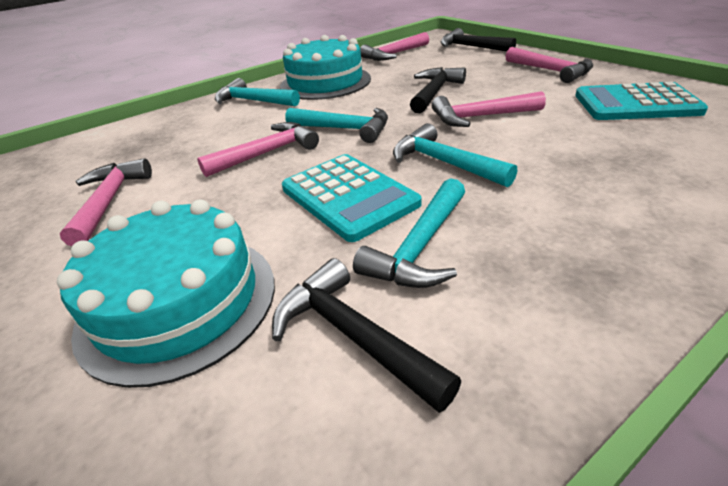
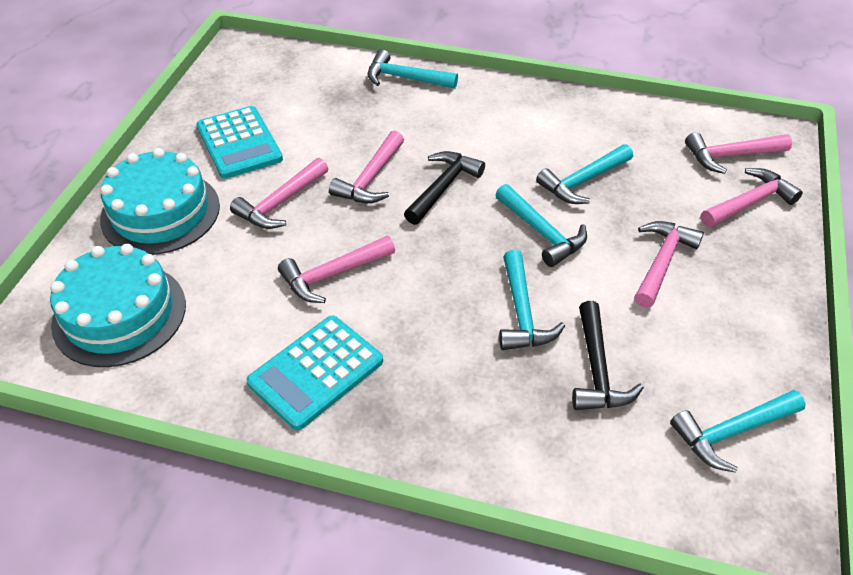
black hammer: [272,258,461,413] [410,67,466,113] [441,28,516,52] = 3 -> [404,151,485,225] [572,301,644,410] = 2
pink hammer: [60,158,152,246] [197,122,319,177] [360,32,429,61] [432,91,546,127] [506,47,593,83] = 5 -> [230,158,328,229] [278,236,395,303] [329,131,404,203] [634,221,704,308] [685,132,792,174] [701,168,803,227] = 6
turquoise hammer: [215,78,300,107] [285,108,388,143] [353,178,465,288] [393,123,517,187] = 4 -> [367,49,458,89] [495,184,587,267] [499,250,565,350] [536,144,633,204] [670,390,806,473] = 5

